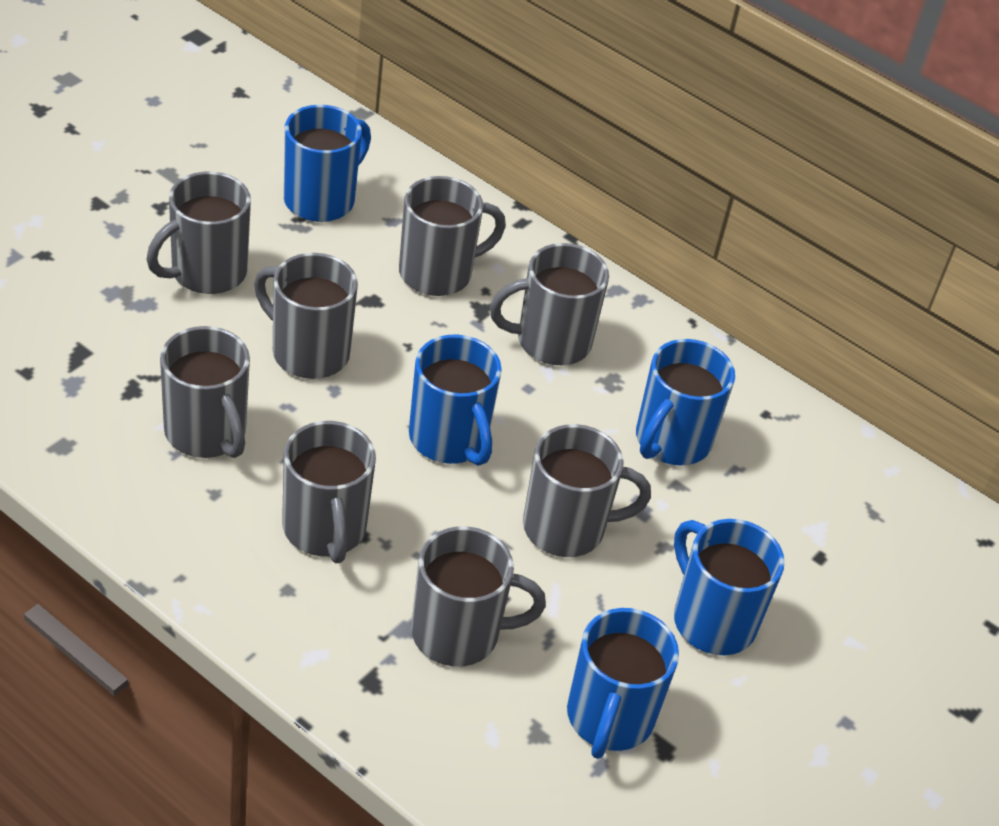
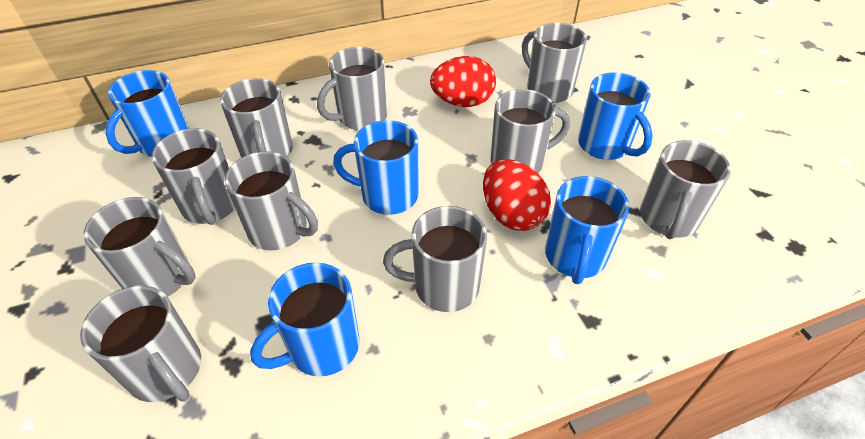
grey mug: [147,172,251,294] [160,326,250,458] [254,253,358,379] [282,421,376,563] [399,176,506,296] [411,526,546,667] [490,243,609,365] [523,424,651,557] = 8 -> [80,286,201,402] [83,197,196,297] [152,128,235,225] [220,78,293,158] [224,151,318,250] [317,47,387,130] [383,206,487,312] [491,89,570,173] [522,23,587,103] [640,140,731,239] = 10
red egg: none = 0 -> [430,56,496,107] [483,159,551,231] = 2

